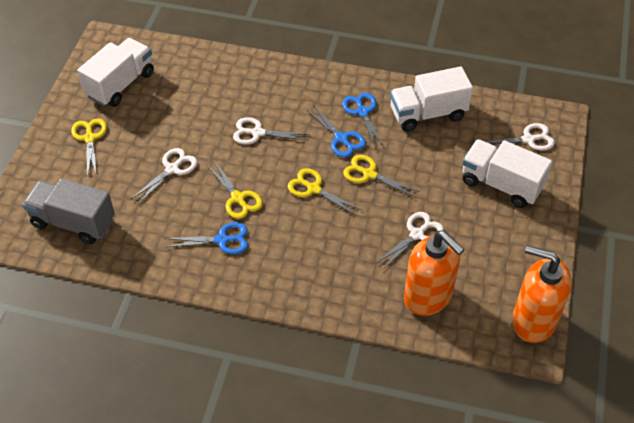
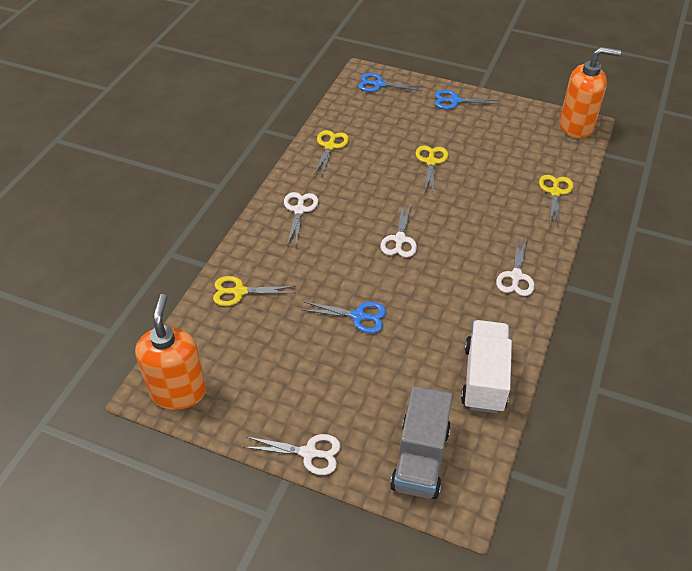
white truck: [77,38,154,107] [390,66,473,131] [462,139,552,208] = 3 -> [461,320,512,413] = 1

